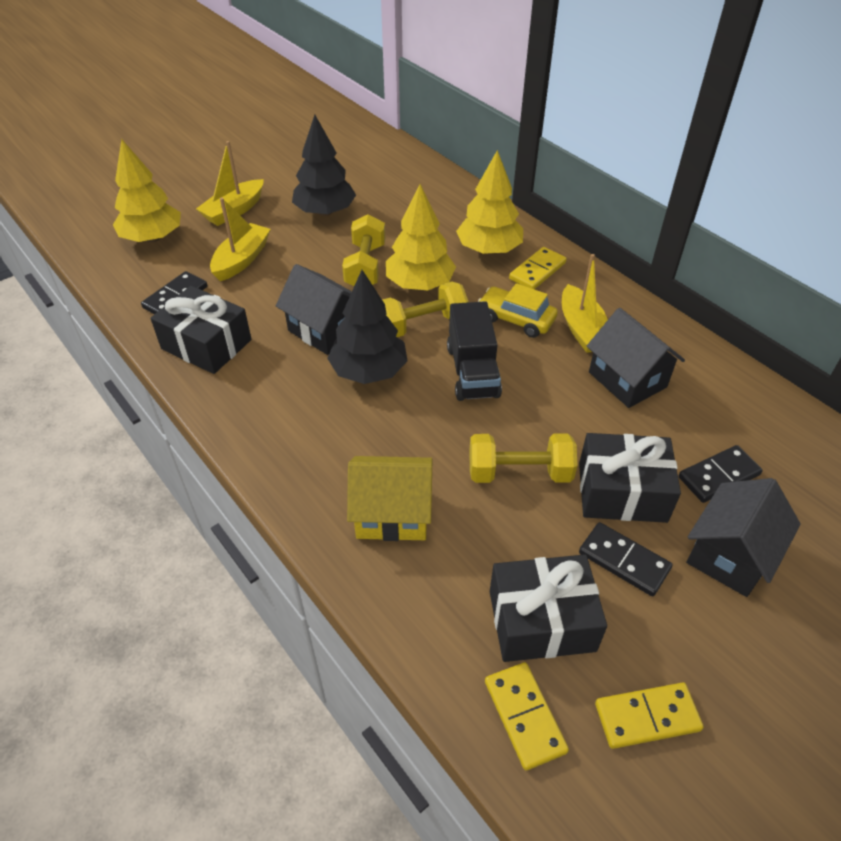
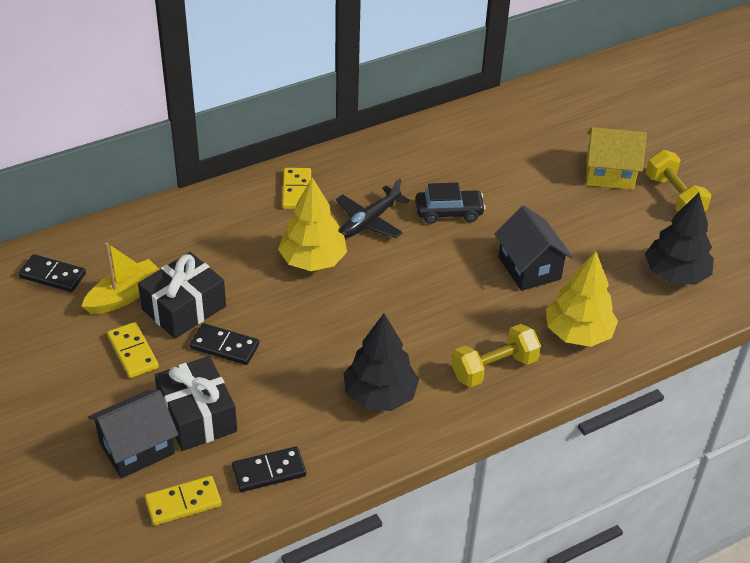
black car: none = 0 -> [415,183,486,224] = 1
black gift: [151,286,252,374] [490,554,607,662] [579,433,681,523] = 3 -> [138,252,226,339] [155,356,237,451] = 2
black house: [276,264,352,355] [587,308,685,408] [686,478,801,597] = 3 -> [88,390,178,478] [494,206,573,291] = 2
black plane: none = 0 -> [336,178,410,238] = 1
black truck: [447,301,502,401] = 1 -> none = 0
yellow boat: [196,141,264,226] [210,198,271,281] [562,254,608,353] = 3 -> [82,242,160,314] = 1
yellow car: [478,283,558,338] = 1 -> none = 0
yellow dumbbell: [342,214,385,286] [383,281,469,337] [469,434,578,483] = 3 -> [451,324,541,387] [646,150,711,212] = 2
yellow tree: [113,139,181,243] [386,184,456,290] [456,150,523,254] = 3 -> [278,177,347,271] [546,251,618,347] = 2

